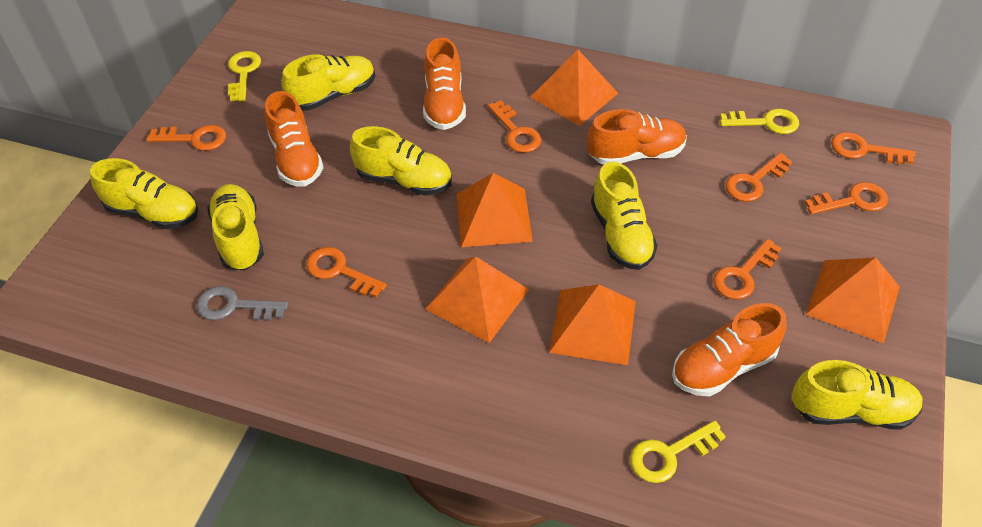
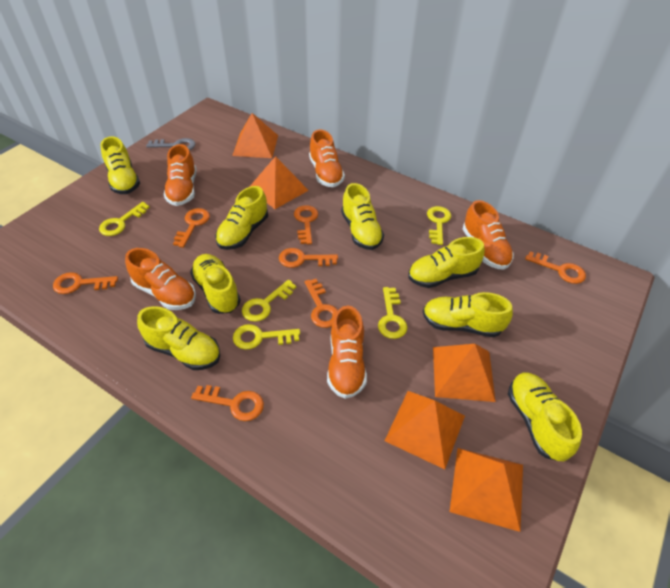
orange shoe: [265,91,324,187] [423,37,466,130] [587,109,687,165] [672,303,787,397] = 4 -> [125,248,196,310] [164,144,196,206] [309,130,345,187] [327,306,367,399] [463,200,514,270] = 5
yellow key: [228,51,261,102] [630,421,726,483] [720,109,799,134] = 3 -> [99,202,150,236] [233,324,300,350] [242,280,296,322] [378,287,407,339] [427,206,451,245] = 5
yellow shoe: [90,158,198,229] [207,184,264,270] [282,54,375,111] [350,126,452,196] [591,162,658,270] [792,360,923,430] = 6 -> [101,136,140,194] [137,306,220,370] [190,254,241,314] [215,186,268,250] [341,183,384,250] [408,237,485,288] [423,292,513,337] [508,373,582,461] = 8

